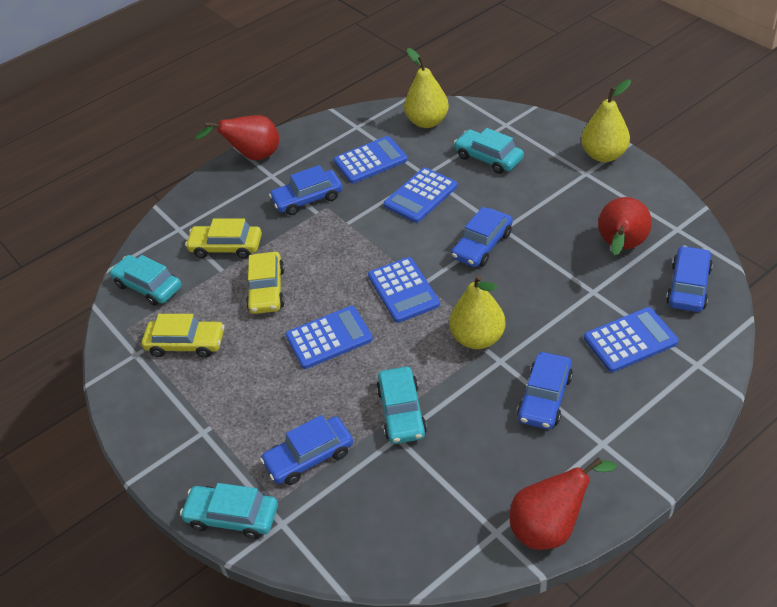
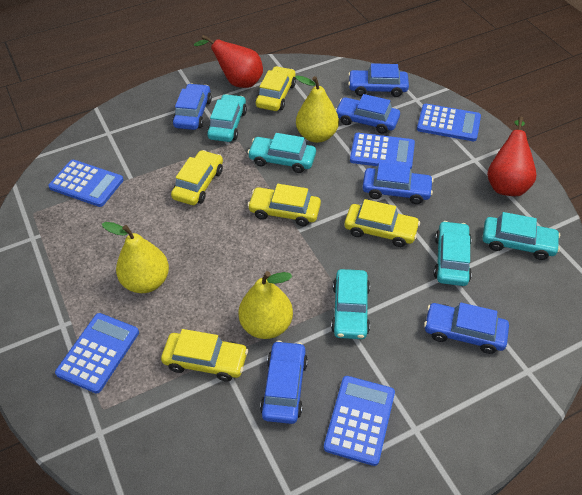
blue car: [260,415,353,485] [269,165,343,215] [451,207,513,267] [517,352,573,429] [666,246,713,312] = 5 -> [173,83,212,130] [260,340,308,424] [335,94,400,134] [348,63,409,97] [362,162,434,204] [424,302,509,354] = 6
red pear: [195,115,279,160] [510,457,617,550] [598,197,652,255] = 3 -> [194,35,263,88] [487,117,536,196] = 2
turquoise car: [110,255,181,306] [180,483,278,539] [376,367,427,444] [454,128,524,174] = 4 -> [207,94,247,142] [248,133,316,173] [331,269,370,339] [434,221,472,286] [483,212,560,260] = 5
yellow car: [142,314,225,358] [185,218,262,259] [246,252,285,314] = 3 -> [161,329,248,382] [171,150,223,205] [247,184,321,226] [256,66,296,111] [344,199,420,247] = 5

